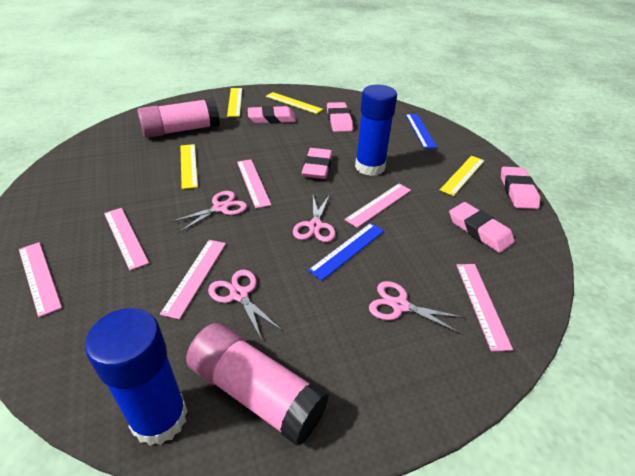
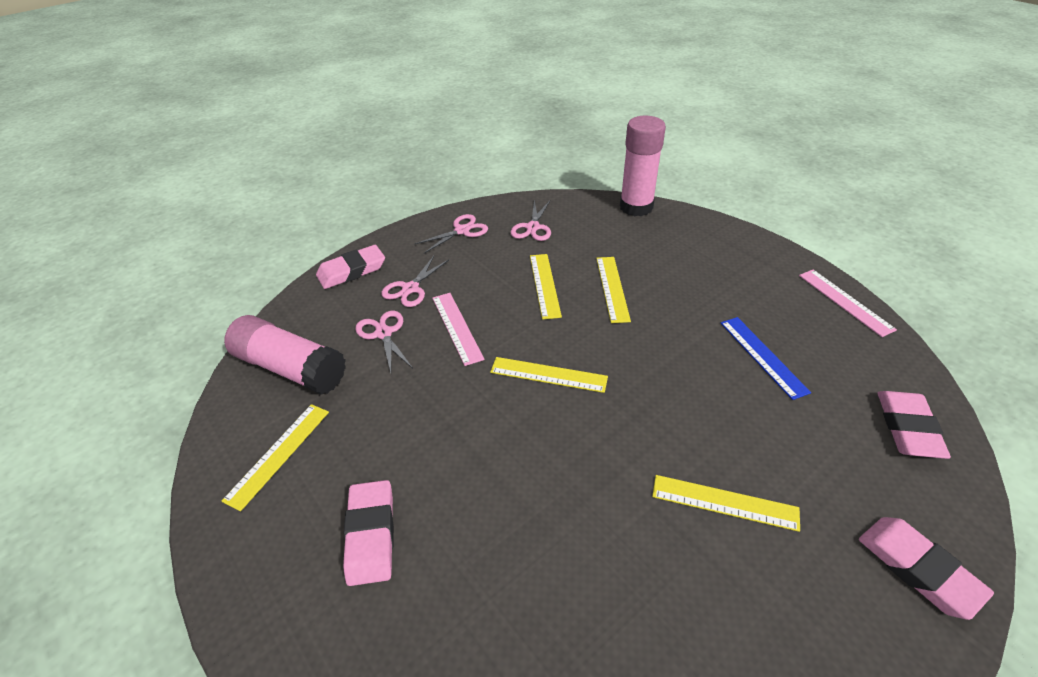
blue glue stick: [85,308,188,446] [355,85,397,176] = 2 -> none = 0
blue ruler: [308,223,384,280] [406,114,437,149] = 2 -> [721,317,811,400] = 1
pink eraser: [248,106,296,124] [302,148,332,179] [327,102,353,132] [449,202,515,253] [501,167,540,209] = 5 -> [316,245,385,289] [343,480,394,586] [859,517,994,620] [877,391,951,459] = 4
pink ruler: [19,242,62,317] [104,208,149,270] [160,240,226,319] [237,159,271,208] [345,184,411,228] [456,264,513,351] = 6 -> [432,293,485,366] [799,270,897,337] = 2
yellow ruler: [180,144,198,189] [227,88,242,117] [266,92,323,114] [440,156,485,196] = 4 -> [222,404,329,512] [490,357,608,393] [530,254,562,320] [596,257,631,323] [652,475,800,532] = 5

